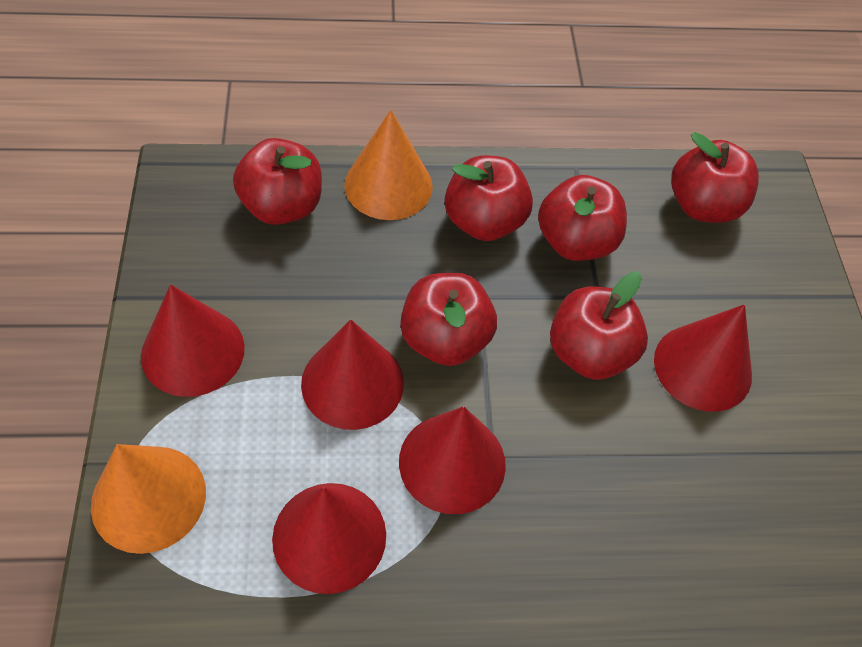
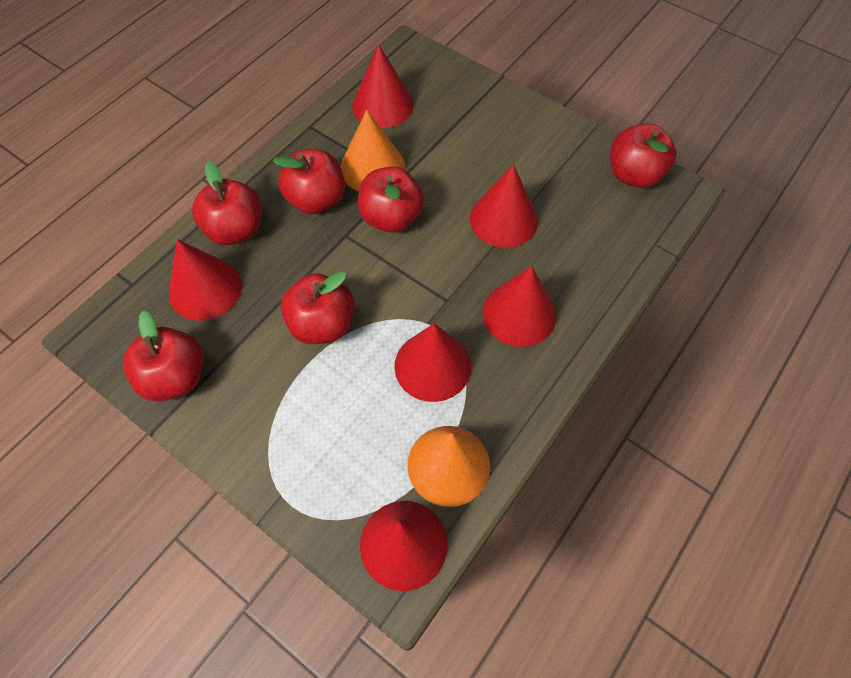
red cone: [141,284,245,397] [272,483,386,594] [301,319,404,430] [399,406,506,514] [654,304,752,412] = 5 -> [169,239,242,321] [352,44,414,128] [360,501,447,591] [394,323,471,402] [470,165,538,248] [482,266,556,347] = 6

